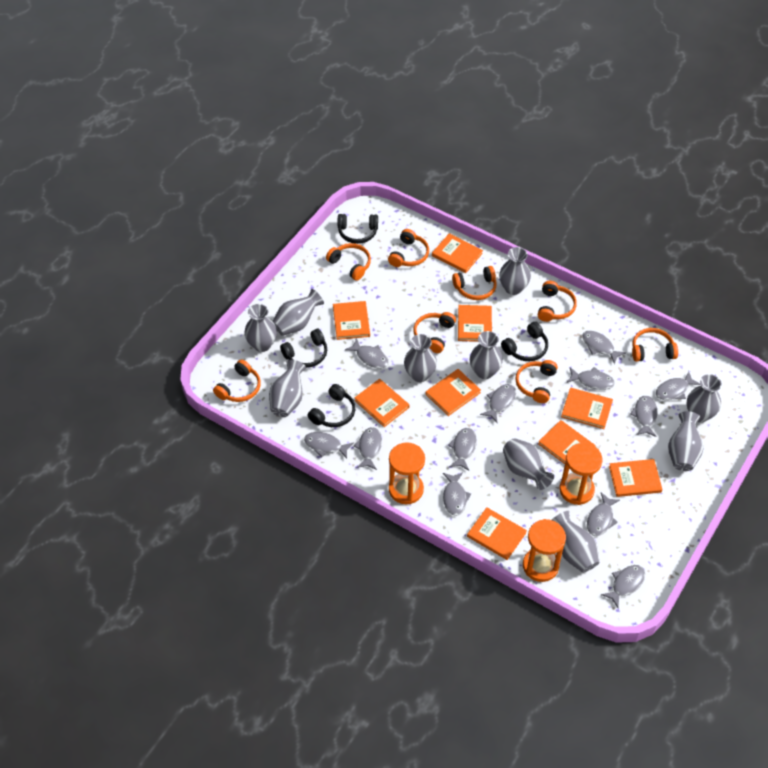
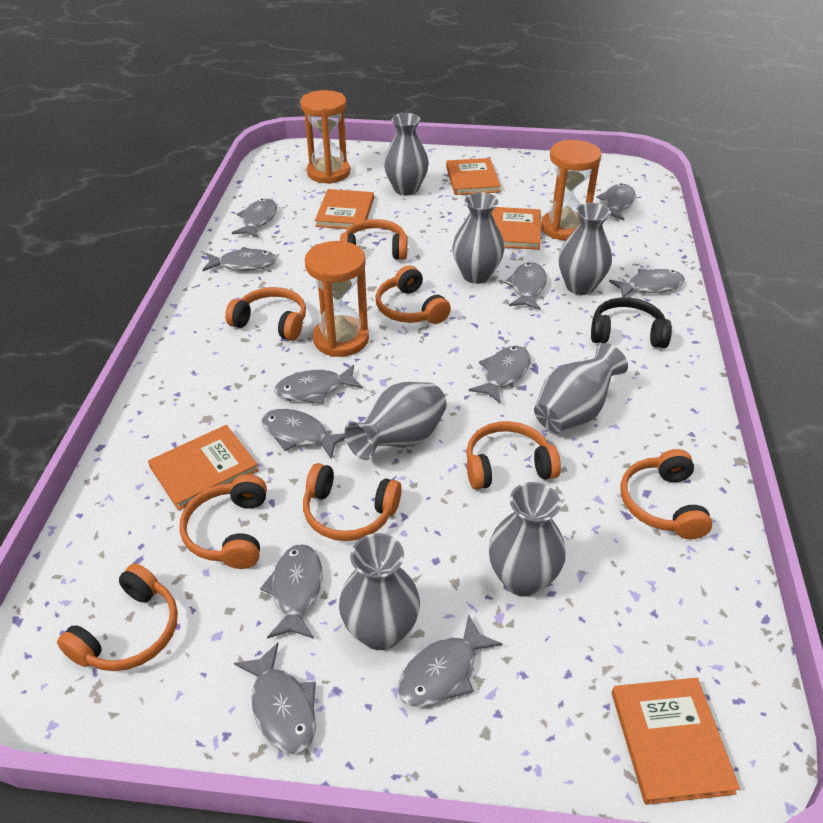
black headphones: [280,329,327,368] [308,384,355,427] [338,214,378,244] [501,322,548,361] = 4 -> [591,297,672,348] = 1
grey fish: [304,432,354,459] [345,338,389,369] [354,427,382,470] [443,472,471,516] [448,428,477,471] [480,384,516,423] [566,367,615,390] [582,331,626,364] [587,492,620,536] [601,565,645,608] [630,395,658,437] [656,371,701,400] = 12 -> [203,247,277,271] [232,199,277,238] [234,642,316,754] [260,544,322,639] [262,409,345,459] [274,364,363,404] [398,614,502,707] [469,346,531,403] [504,262,547,310] [596,183,636,221] [609,269,685,298] = 11
grey vase: [244,304,277,352] [269,360,306,417] [273,289,324,336] [404,334,437,382] [470,331,503,379] [499,247,531,295] [503,438,554,490] [552,511,600,573] [668,411,703,471] [687,374,722,422] = 10 -> [339,533,420,650] [345,382,447,460] [384,113,429,196] [452,192,504,284] [489,482,566,597] [534,343,628,433] [558,203,612,295] = 7
orange book: [333,301,370,340] [354,379,410,427] [426,369,481,416] [432,233,483,273] [458,305,492,342] [467,507,527,560] [538,420,596,464] [561,388,613,429] [609,459,663,497] = 9 -> [148,425,259,510] [315,189,374,229] [446,158,501,195] [492,207,541,250] [612,678,740,805] = 5

